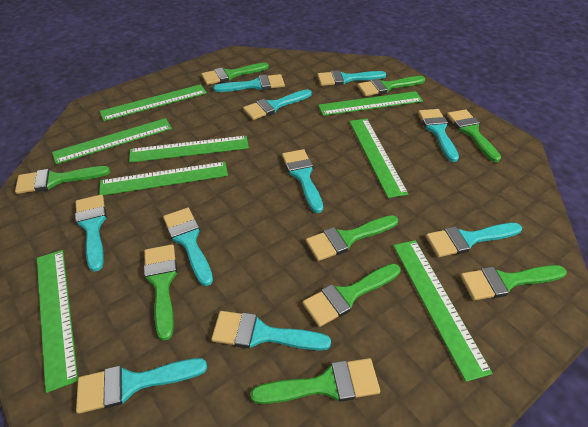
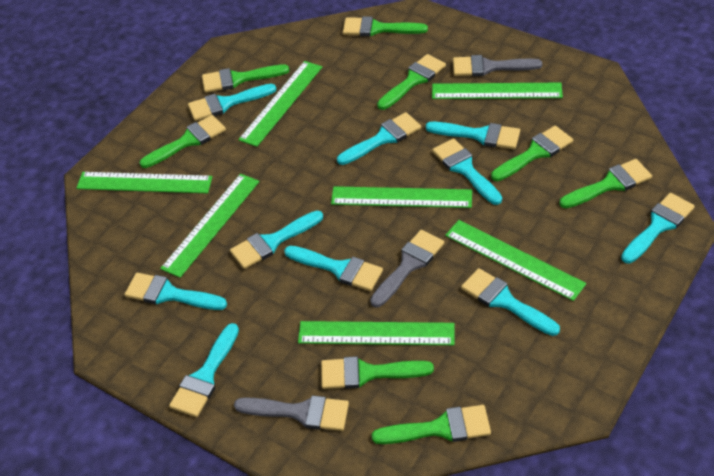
green brush: [15,166,110,194] [144,244,177,341] [201,63,269,85] [251,358,380,404] [303,263,401,327] [306,215,398,261] [357,76,425,96] [447,109,501,162] [460,265,567,300] = 9 -> [140,115,226,168] [202,65,289,93] [321,356,434,389] [343,16,428,36] [371,405,491,444] [377,54,446,110] [491,126,573,181] [559,159,652,208] = 8
green ruler: [37,250,78,393] [52,118,172,164] [99,162,228,195] [100,84,207,121] [129,136,249,163] [318,91,423,116] [349,119,408,198] [393,240,493,382] = 8 -> [76,172,212,193] [160,174,259,278] [238,61,322,147] [298,321,455,345] [331,186,472,208] [432,83,563,99] [445,220,586,301] = 7
grey brush: none = 0 -> [234,395,349,431] [370,230,444,308] [453,55,542,76] = 3

